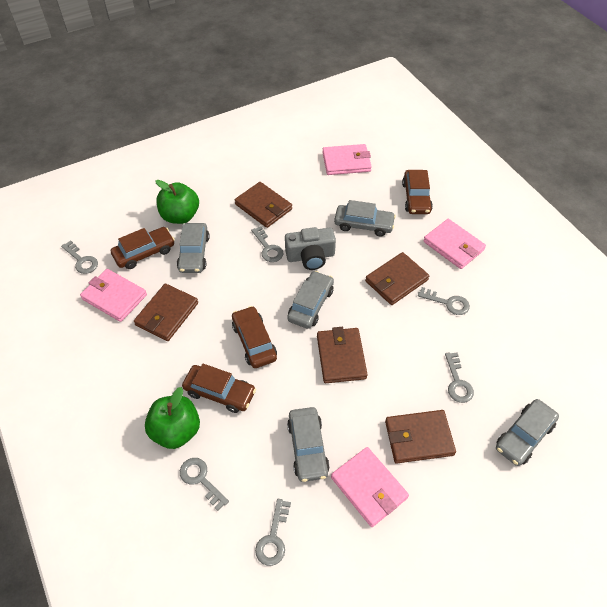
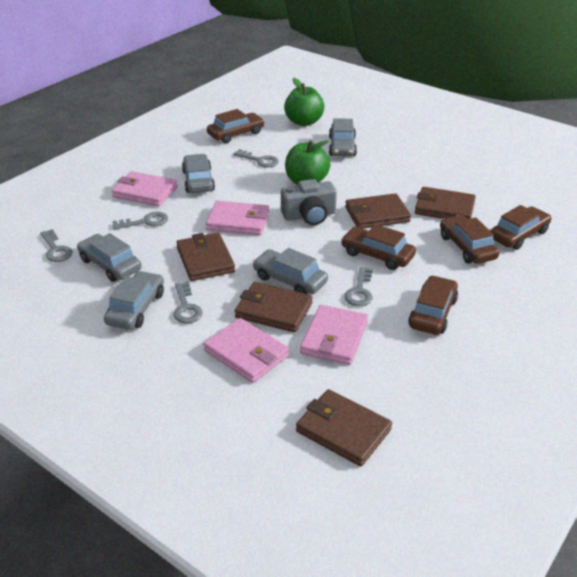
brown car: [111,227,175,269] [182,364,256,413] [232,306,277,368] [402,170,433,214] = 4 -> [207,109,265,143] [341,224,416,270] [408,275,458,335] [440,215,499,264] [491,205,551,250] = 5
grey key: [61,240,98,274] [180,458,229,511] [251,226,284,262] [255,499,291,566] [418,287,470,315] [445,352,474,403] = 6 -> [40,229,73,262] [113,212,168,229] [174,282,203,324] [233,149,279,167] [344,267,373,306] = 5

